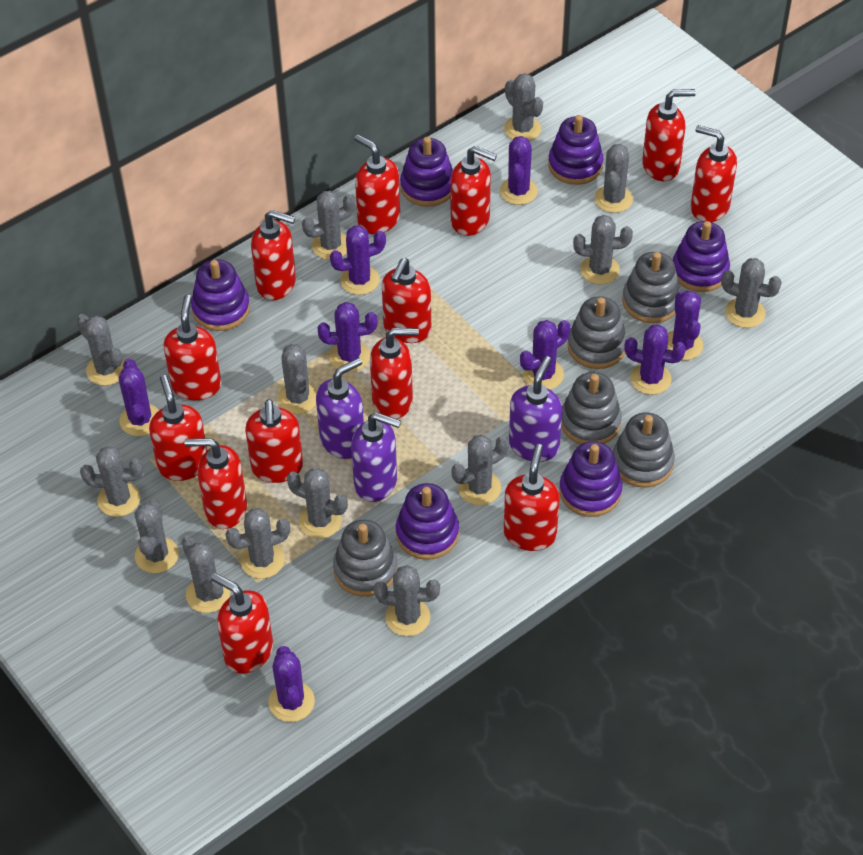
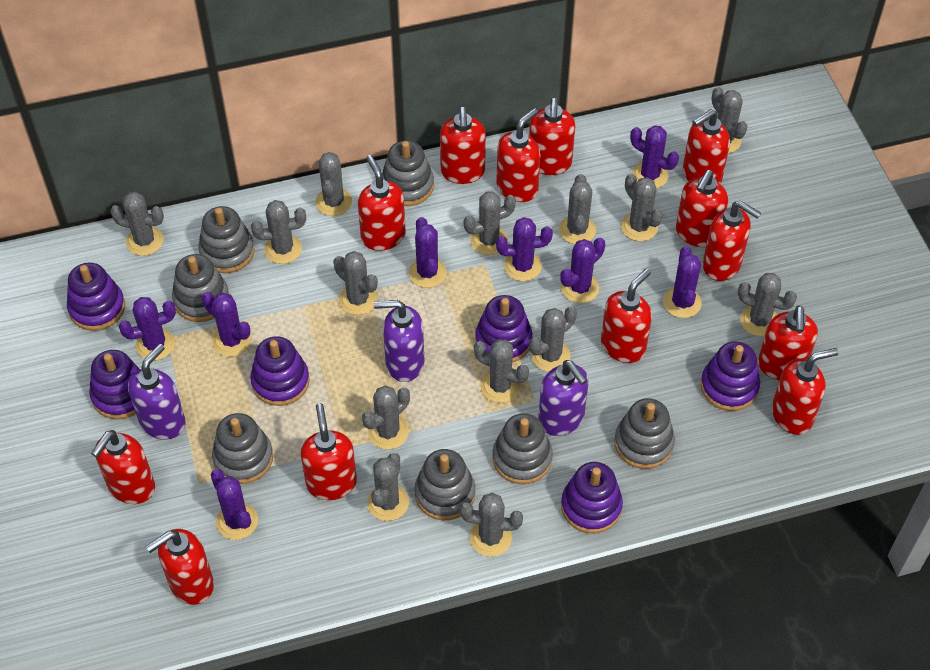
grey stacking toy: [333,520,398,597] [561,372,622,444] [567,296,627,369] [613,413,675,488] [622,252,681,323] = 5 -> [172,254,229,322] [198,206,255,273] [212,413,273,484] [382,141,434,206] [415,449,475,521] [492,413,553,484] [614,398,675,469] = 7

